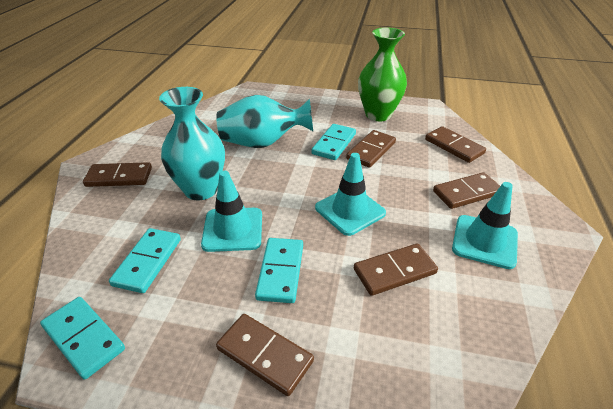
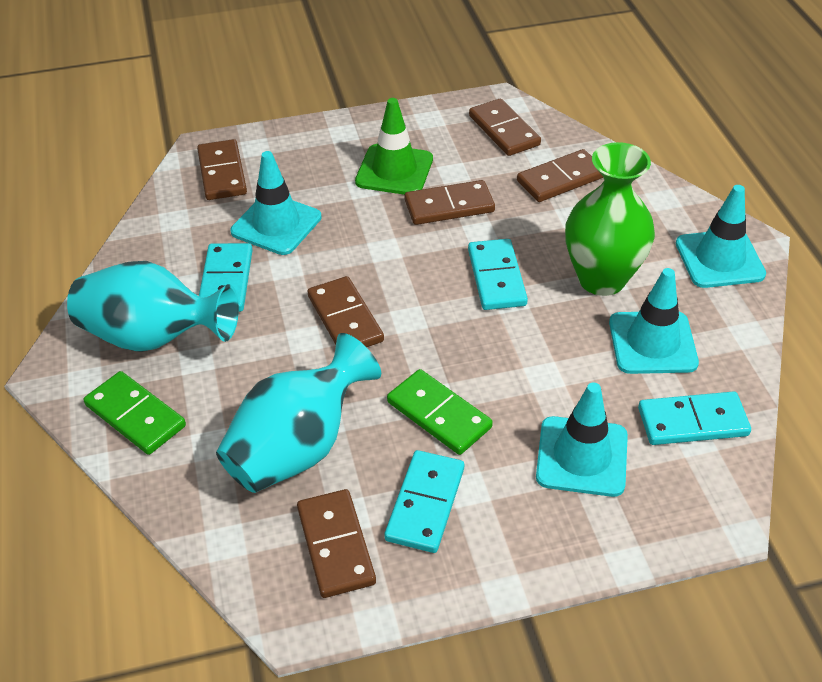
green domino: none = 0 -> [83,371,186,455] [387,369,493,455] = 2
green traffic cone: none = 0 -> [355,98,433,195] = 1
turquoise traffic cone: [201,170,262,252] [315,153,386,236] [452,182,518,269] = 3 -> [231,151,322,255] [536,382,628,497] [609,268,699,374] [676,185,766,288] = 4

